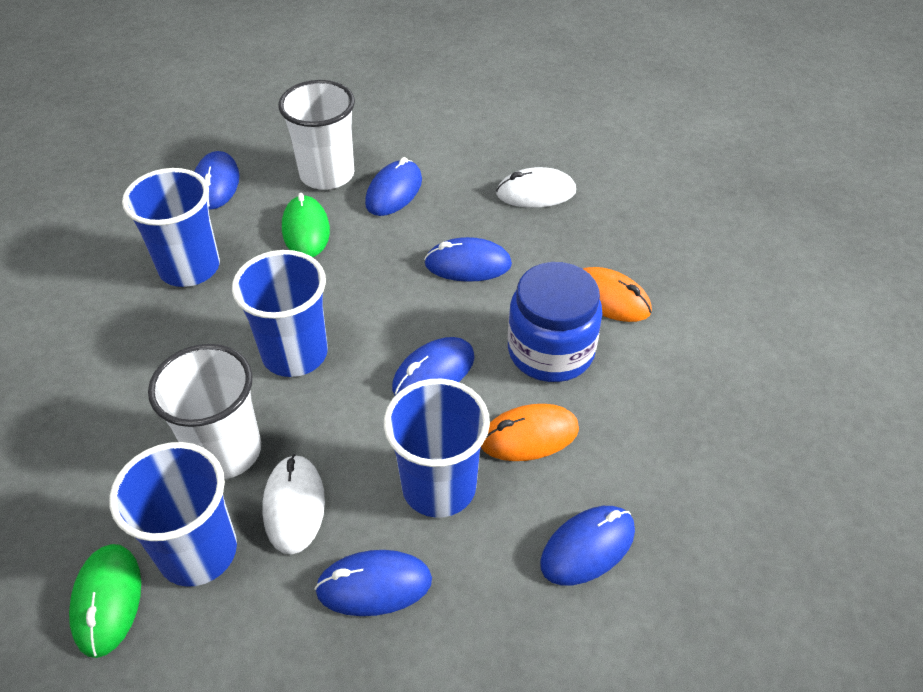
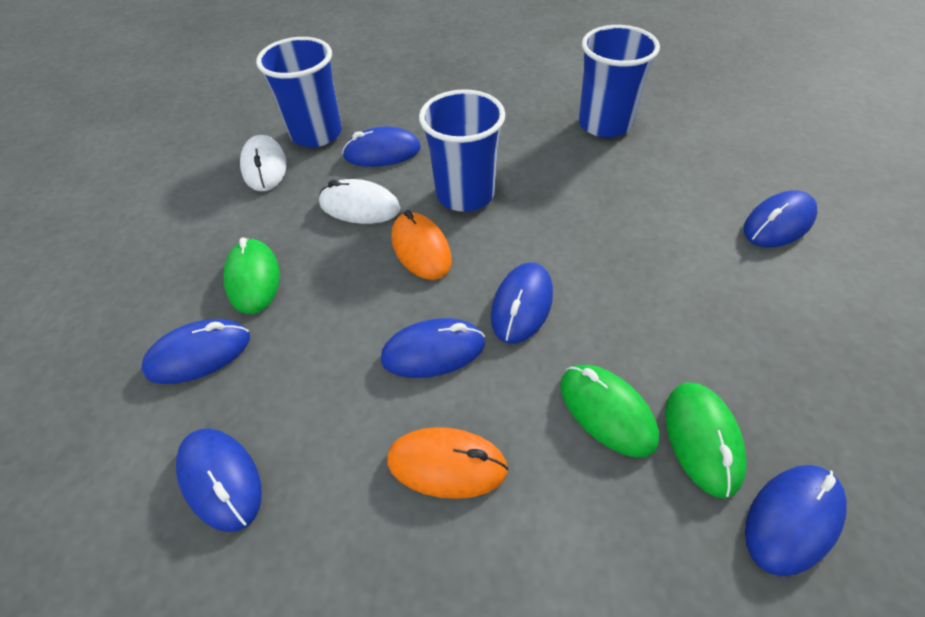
blue cup: [109,442,237,587] [122,168,220,287] [232,250,328,377] [384,379,490,518] = 4 -> [256,37,342,147] [419,89,505,212] [579,25,660,138] = 3
blue jar: [508,262,602,382] = 1 -> none = 0
blue mouse: [194,151,240,210] [315,550,432,616] [365,157,422,216] [392,337,475,396] [424,237,512,282] [540,506,635,585] = 6 -> [141,319,250,384] [176,428,262,532] [342,127,421,167] [381,318,485,378] [491,262,553,344] [744,190,818,247] [745,465,847,576] = 7
green mouse: [69,544,141,658] [282,193,330,257] = 2 -> [224,238,280,314] [560,365,659,458] [665,382,747,498] = 3
white cup: [148,344,261,479] [278,80,355,190] = 2 -> none = 0

